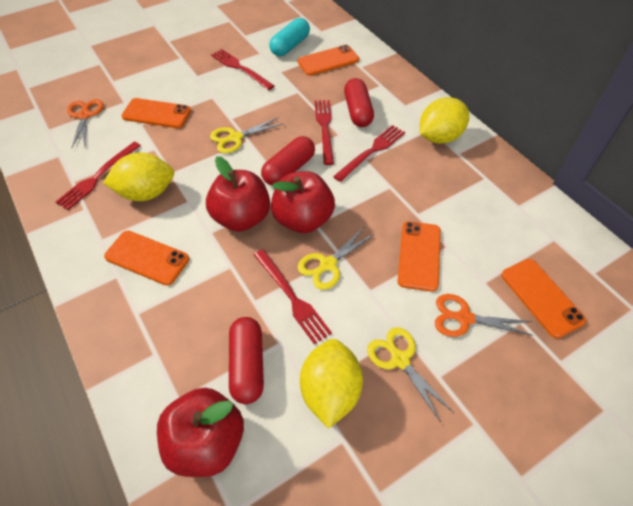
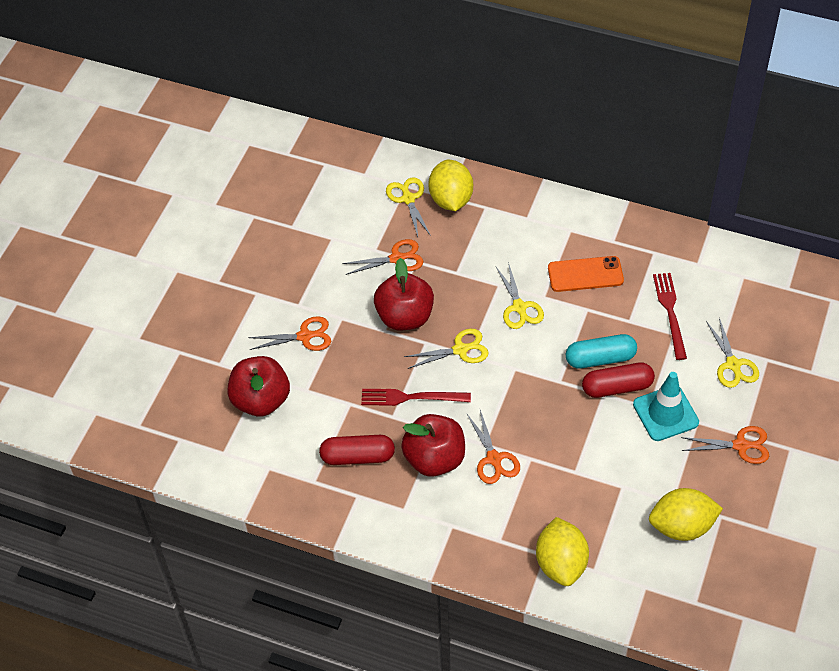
orange phone: [104,231,189,286] [121,98,191,128] [298,45,359,76] [398,221,441,292] [501,259,586,338] = 5 -> [548,256,624,292] = 1
orange scissors: [67,99,104,149] [435,294,533,337] = 2 -> [248,316,331,351] [342,239,424,275] [467,410,520,484] [681,426,769,464] = 4
red capsule: [229,317,264,404] [261,136,315,186] [344,78,374,127] = 3 -> [319,435,395,465] [582,362,655,398] = 2
red fork: [55,142,141,210] [211,49,274,90] [254,249,332,345] [314,100,334,165] [333,125,405,182] = 5 -> [361,389,471,406] [653,273,687,360] = 2
turquoise traffic cone: none = 0 -> [633,372,699,441] = 1
yellow scissors: [210,117,282,153] [298,226,375,290] [367,327,454,421] = 3 -> [386,177,431,237] [404,329,489,369] [496,262,544,329] [706,318,759,388] = 4

